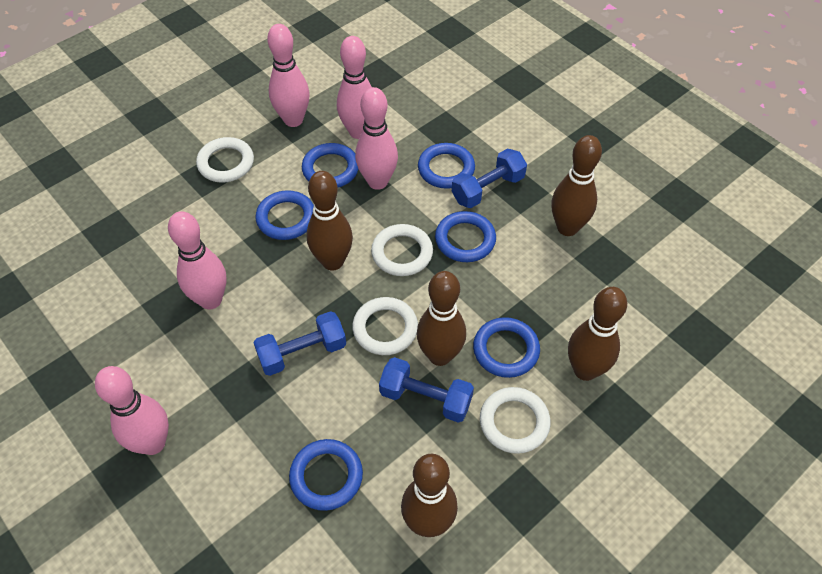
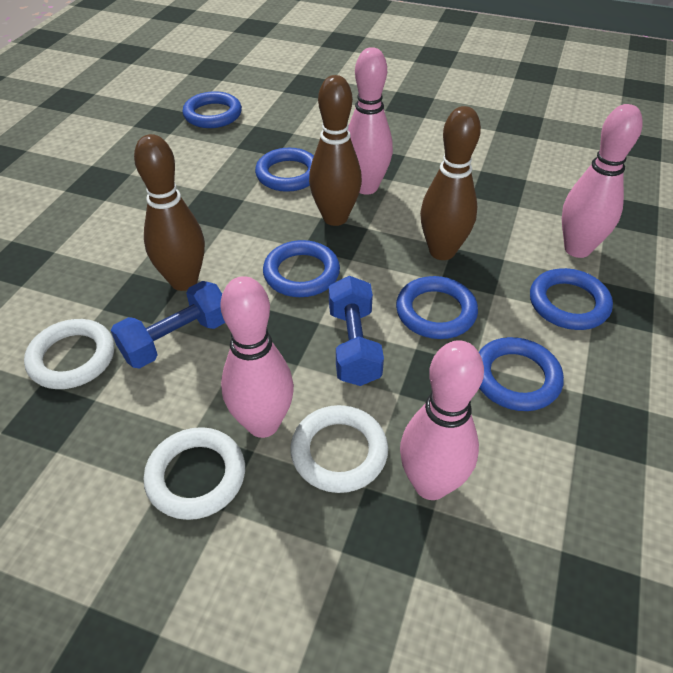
blue dumbbell: [253,311,346,376] [379,357,474,423] [452,149,527,208] = 3 -> [111,281,225,368] [329,276,384,386] = 2
brown bowling pin: [306,171,353,270] [401,454,458,537] [417,271,466,366] [551,135,602,236] [568,287,627,381] = 5 -> [134,134,205,291] [309,75,362,226] [420,106,481,260] = 3
pink bowling pin: [95,366,169,455] [168,211,227,309] [267,24,310,127] [337,36,372,139] [355,87,398,190] = 5 -> [221,276,294,438] [348,47,393,195] [400,340,484,500] [562,104,643,258] = 4
white ring: [196,137,254,183] [352,297,418,355] [371,224,433,276] [480,387,551,454] = 4 -> [24,319,114,389] [144,427,245,520] [290,405,388,493] = 3

